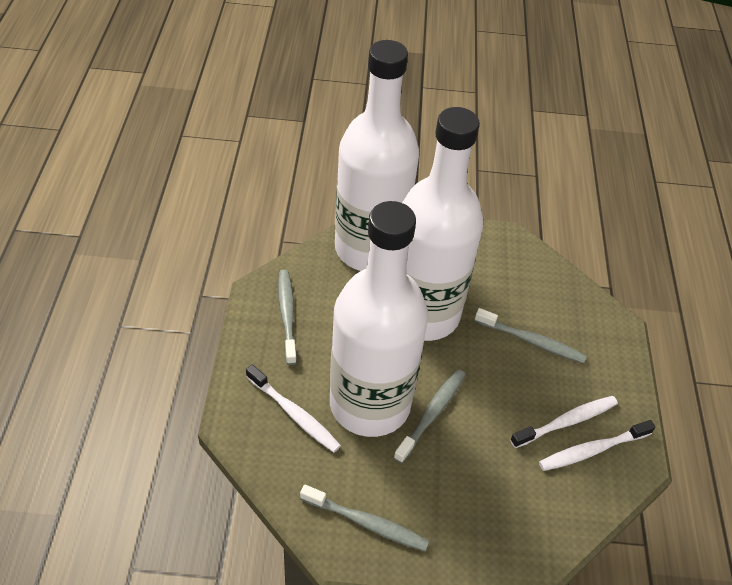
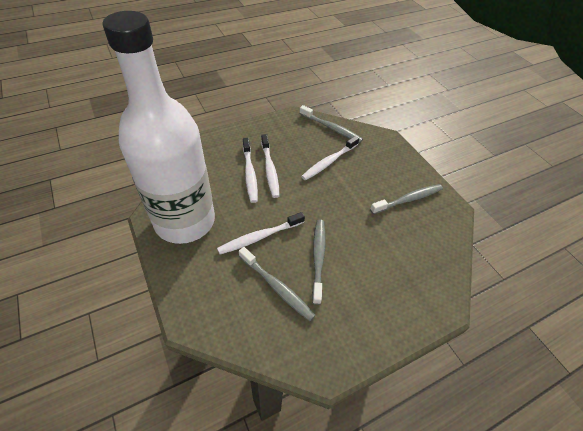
white bottle: [330,201,429,437] [335,40,420,271] [402,107,484,341] = 3 -> [102,11,215,244] = 1
white toothbrush: [246,364,341,453] [510,396,618,448] [539,420,655,471] = 3 -> [217,212,305,254] [243,138,258,203] [261,134,280,198] [301,136,359,181] = 4

